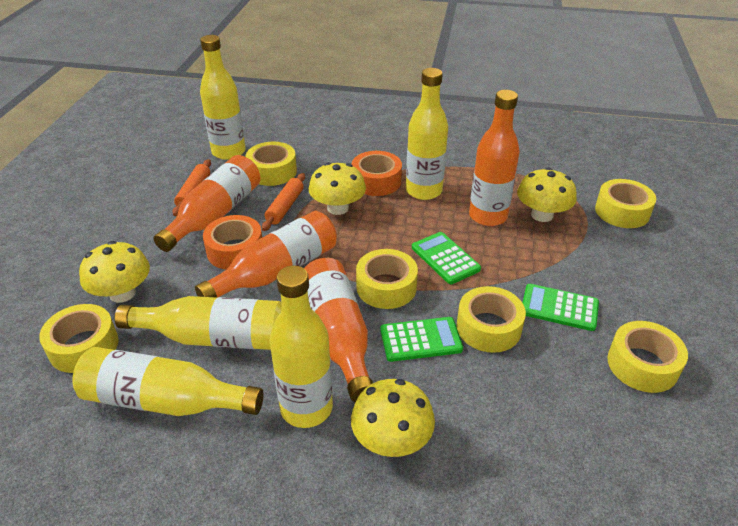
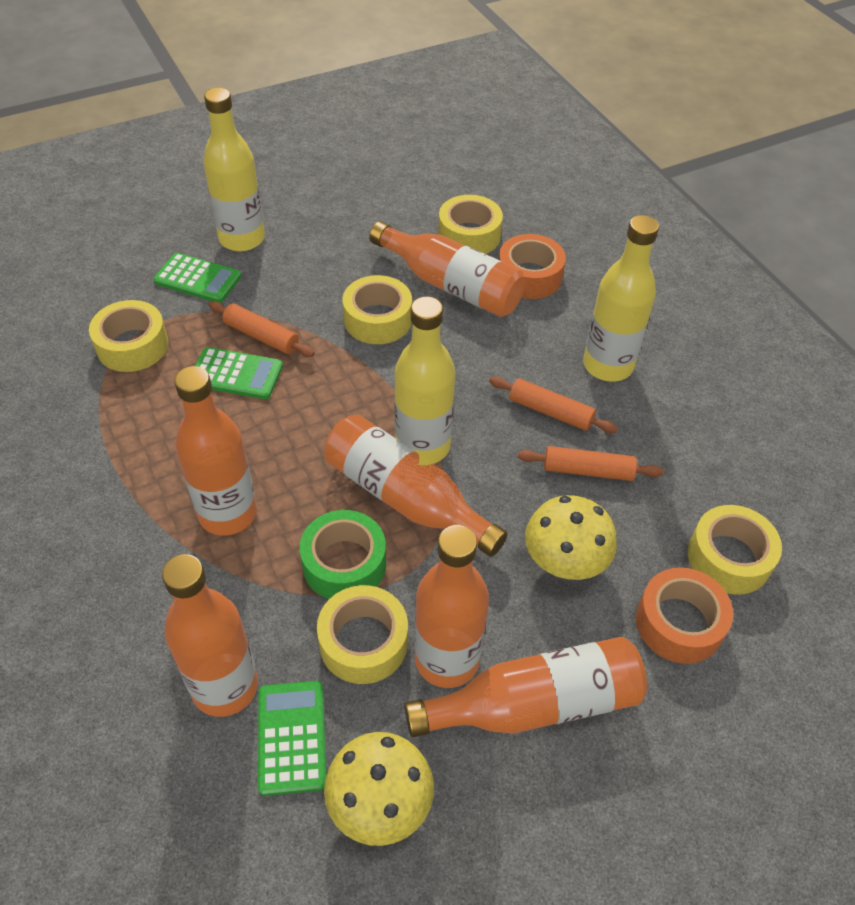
green tape: none = 0 -> [299,510,386,599] = 1
orange bottle: [154,155,261,252] [195,211,337,298] [304,258,373,402] [469,90,520,226] = 4 -> [162,554,258,717] [174,366,257,536] [324,414,507,557] [369,221,525,317] [404,637,647,737] [415,525,489,688] = 6
orange rolling pin: [173,159,211,216] [262,173,305,231] = 2 -> [209,301,315,357] [489,376,618,433] [518,446,664,481] = 3
yellow bottle: [72,347,264,416] [115,296,282,350] [200,35,246,160] [269,266,333,428] [406,68,448,200] = 5 -> [203,88,265,251] [394,297,455,464] [583,215,659,382] = 3
yellow mushroom: [79,241,150,303] [309,162,366,215] [351,379,435,457] [517,168,577,222] = 4 -> [324,732,434,846] [525,495,617,580] = 2
yellow tape: [39,304,118,373] [246,142,297,186] [356,249,418,309] [457,286,526,353] [595,179,656,228] [607,321,688,393] = 6 -> [89,300,169,372] [317,585,408,684] [343,275,412,344] [438,195,503,254] [688,505,782,595] = 5

